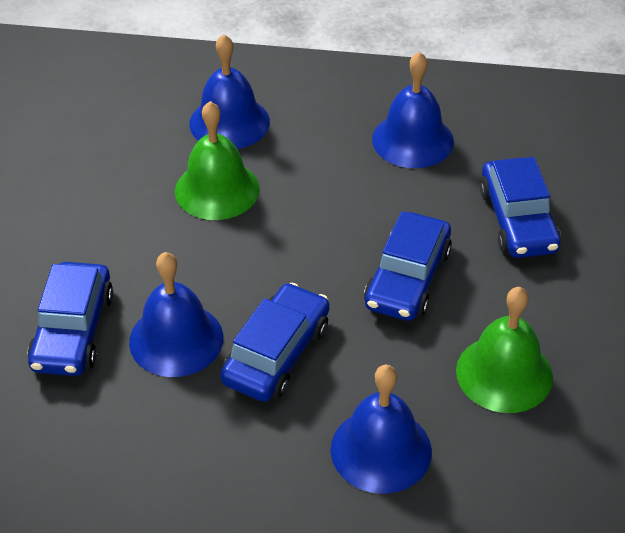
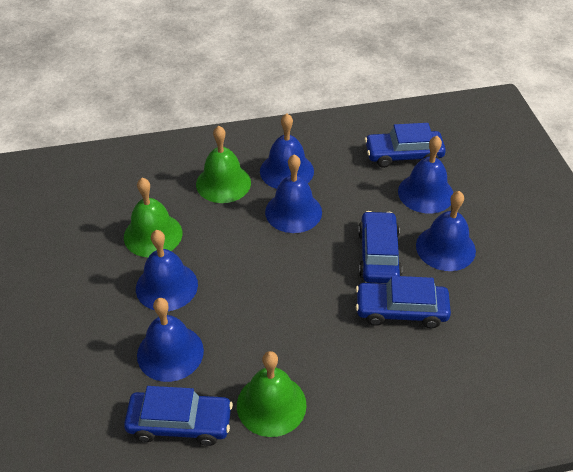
blue bell: [129,252,223,377] [189,34,270,149] [331,365,432,494] [372,52,454,168] = 4 -> [136,230,198,311] [137,298,204,382] [260,114,314,189] [265,154,322,233] [398,136,453,214] [416,191,476,271] = 6
green bell: [175,101,260,220] [456,287,553,413] = 2 -> [124,178,182,257] [196,126,251,203] [237,351,307,437] = 3

